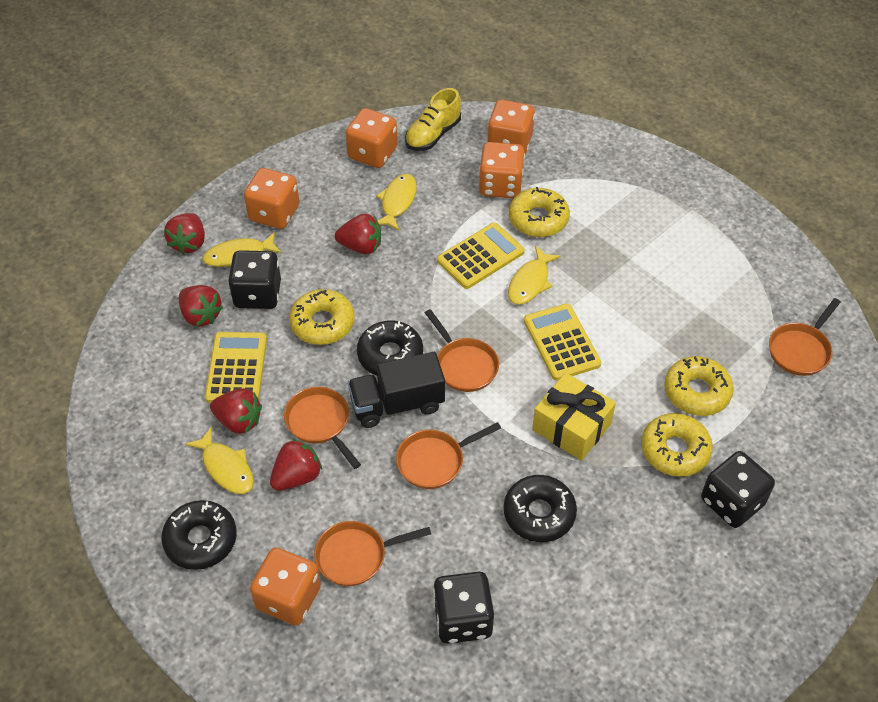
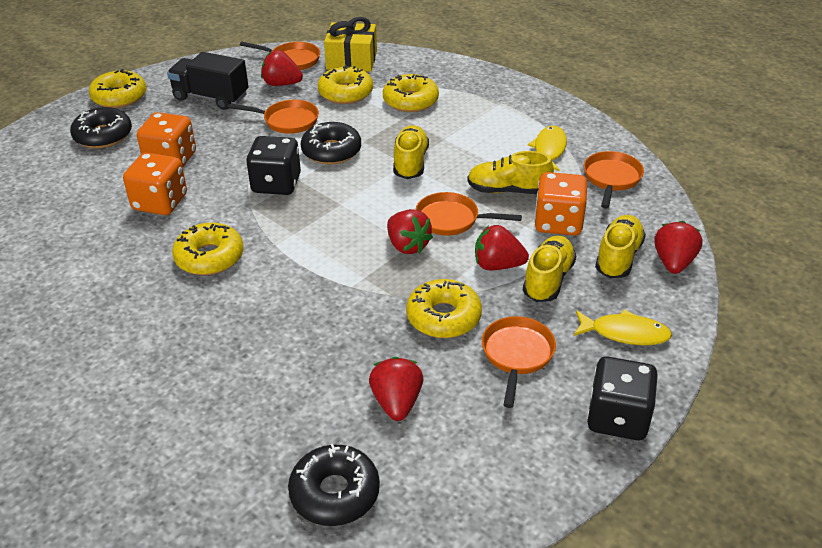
black dice: [228,250,281,309] [433,572,494,644] [701,451,775,528] = 3 -> [246,136,301,195] [587,356,658,440] = 2
orange dice: [244,168,299,229] [250,547,321,625] [346,108,398,168] [479,142,525,199] [487,100,535,154] = 5 -> [123,153,187,215] [137,112,196,167] [534,172,587,236] = 3
yellow calculator: [205,332,267,403] [437,223,525,289] [524,304,601,381] = 3 -> none = 0
yellow donut: [289,289,355,345] [509,187,570,237] [641,413,713,477] [664,356,734,416] = 4 -> [89,69,146,108] [172,222,244,275] [318,65,373,104] [383,74,439,112] [406,279,482,338] = 5
yellow fish: [185,427,254,494] [202,232,282,267] [376,174,417,231] [508,246,561,305] = 4 -> [528,126,567,171] [574,310,672,345] = 2
yellow shoe: [405,88,461,151] = 1 -> [393,125,429,179] [467,151,554,194] [523,236,576,302] [595,215,646,278] = 4

